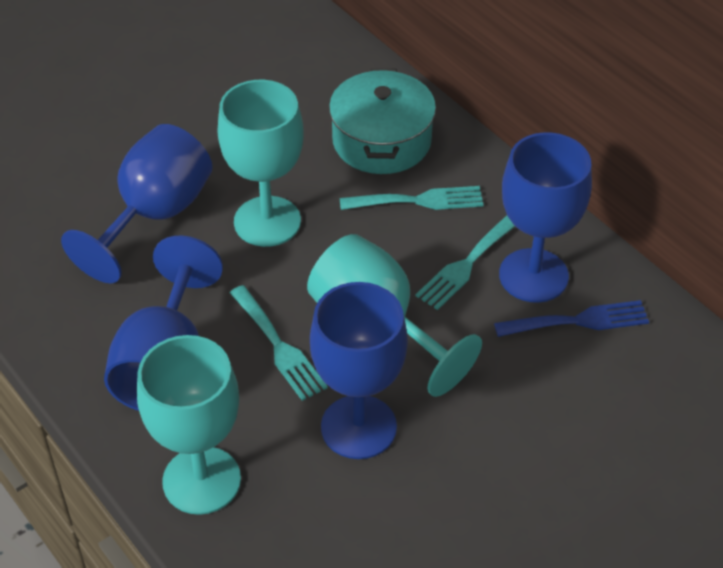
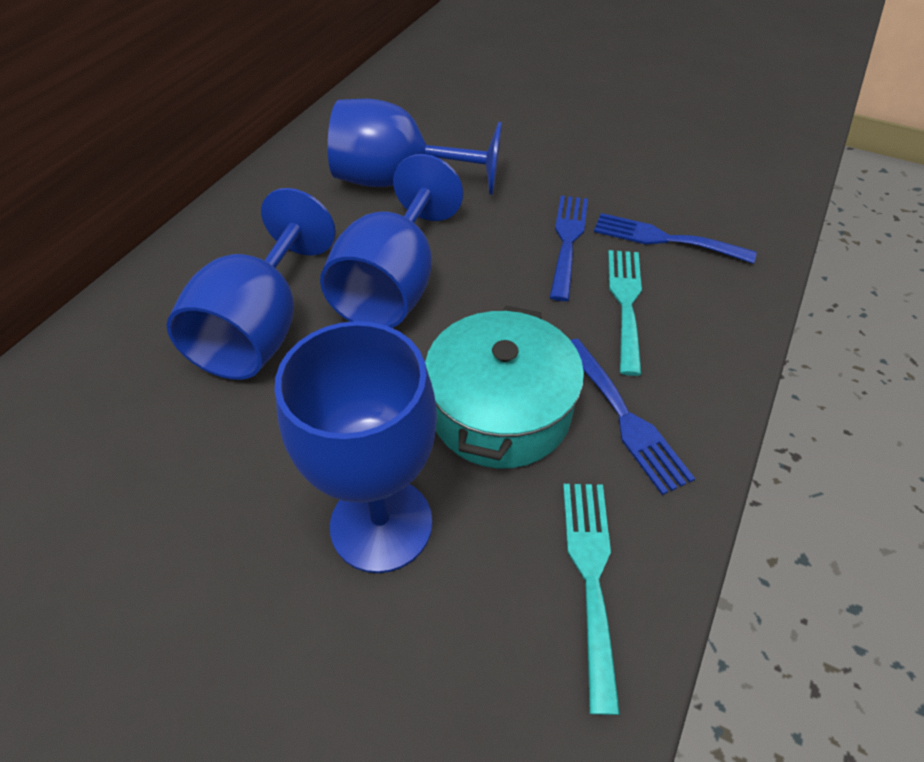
blue fork: [494,300,649,337] = 1 -> [550,196,588,301] [570,338,695,495] [594,213,757,264] = 3
turquoise fork: [230,285,328,401] [339,186,484,210] [415,215,515,310] = 3 -> [563,484,620,715] [608,250,642,376] = 2
turquoise goblet: [137,335,241,515] [217,80,304,247] [307,234,482,397] = 3 -> none = 0

